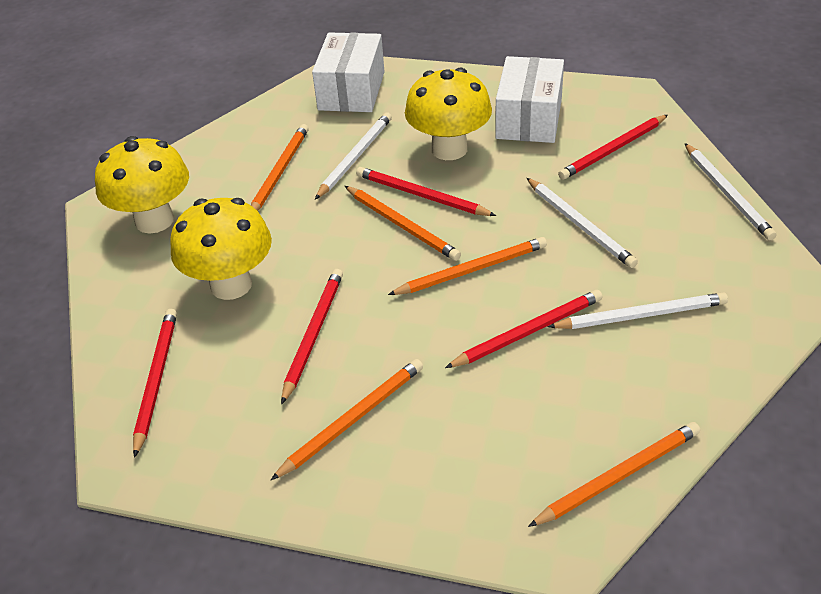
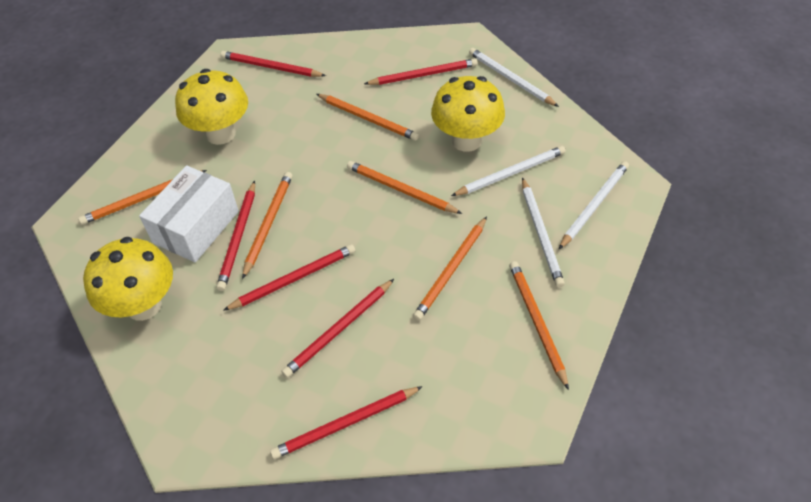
orange pencil: [251,124,309,211] [271,359,423,480] [345,186,461,261] [388,237,547,295] [528,422,700,527] = 5 -> [78,170,207,225] [242,172,292,279] [316,94,419,141] [347,161,462,214] [413,216,487,321] [509,261,569,390] = 6
red pencil: [133,309,177,458] [281,269,343,405] [356,167,496,216] [445,290,602,368] [558,115,668,180] = 5 -> [216,181,255,291] [220,51,326,77] [223,244,355,311] [270,386,423,459] [281,279,394,378] [364,58,478,85] = 6
white box: [312,33,385,112] [495,56,564,143] = 2 -> [139,166,239,262] = 1

